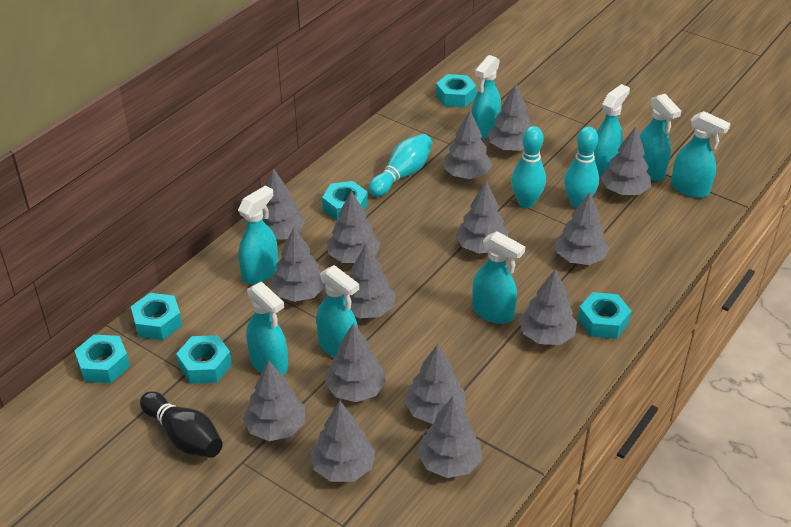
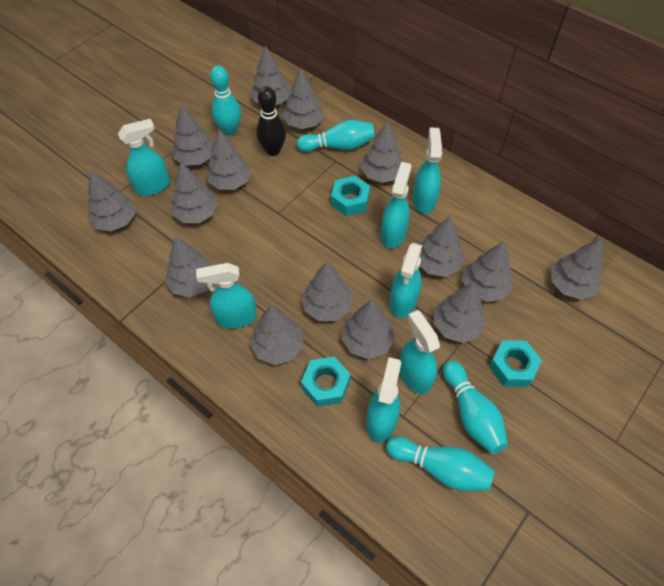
turquoise bowling pin: [369,134,433,197] [511,126,546,208] [564,127,599,208] = 3 -> [210,66,241,136] [297,120,375,152] [386,436,495,491] [443,361,508,454] = 4
turquoise nut: [74,335,130,383] [131,293,182,340] [176,335,232,384] [322,181,368,221] [436,74,477,108] [578,292,632,339] = 6 -> [301,357,350,407] [331,176,370,216] [489,340,542,387] = 3
turquoise spray bottle: [238,186,278,285] [246,281,288,376] [316,265,359,358] [471,55,501,139] [472,231,525,324] [594,84,630,176] [640,94,681,181] [671,111,731,198] = 8 -> [118,119,170,196] [196,263,257,329] [366,357,401,443] [381,162,412,248] [390,243,423,318] [400,310,440,394] [413,128,442,214] = 7

